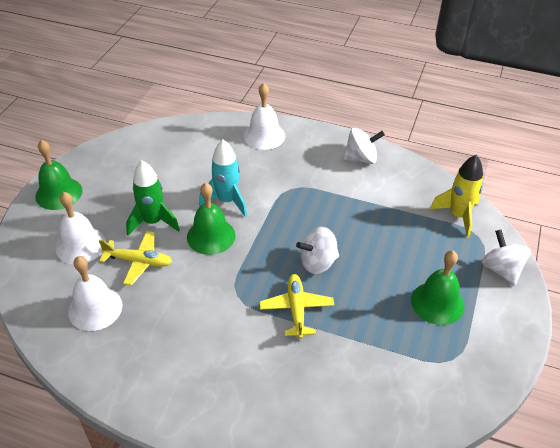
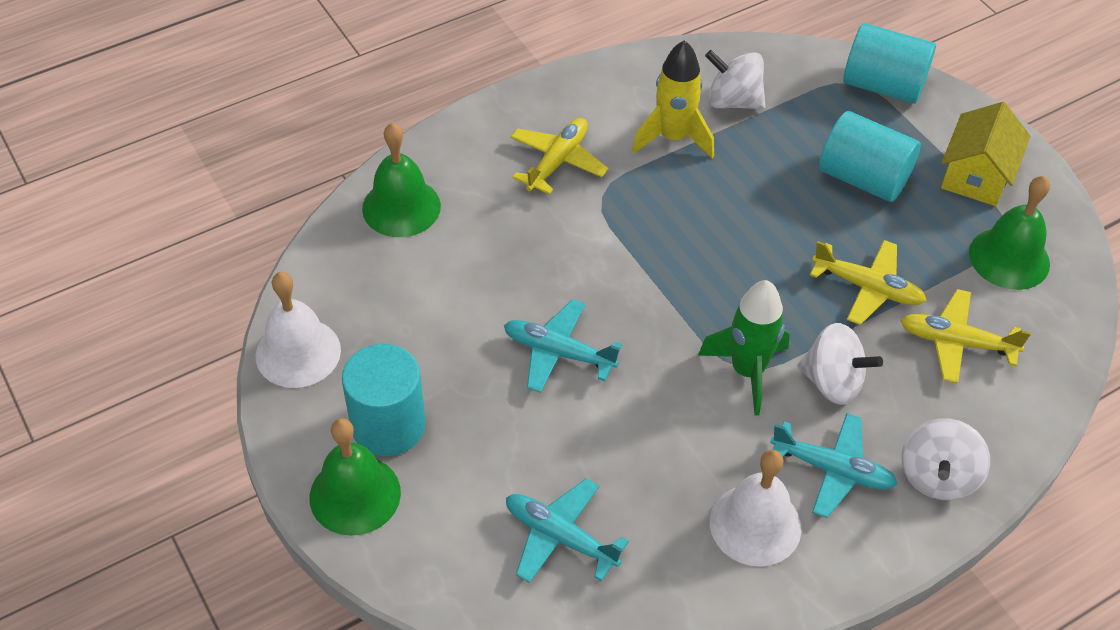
turquoise cylinder: none = 0 -> [342,344,426,456] [819,111,921,202] [843,23,936,104] = 3
turquoise plane: none = 0 -> [504,299,622,393] [506,478,629,583] [770,413,897,518] = 3
turquoise rocket: [199,140,247,217] = 1 -> none = 0
white bell: [56,192,106,264] [68,256,123,331] [244,83,285,150] = 3 -> [255,272,341,388] [710,450,801,567] = 2
yellow house: none = 0 -> [941,102,1030,206] = 1
yellow plane: [99,231,172,286] [259,274,334,339] = 2 -> [510,117,608,195] [810,240,927,325] [901,289,1031,383] = 3

